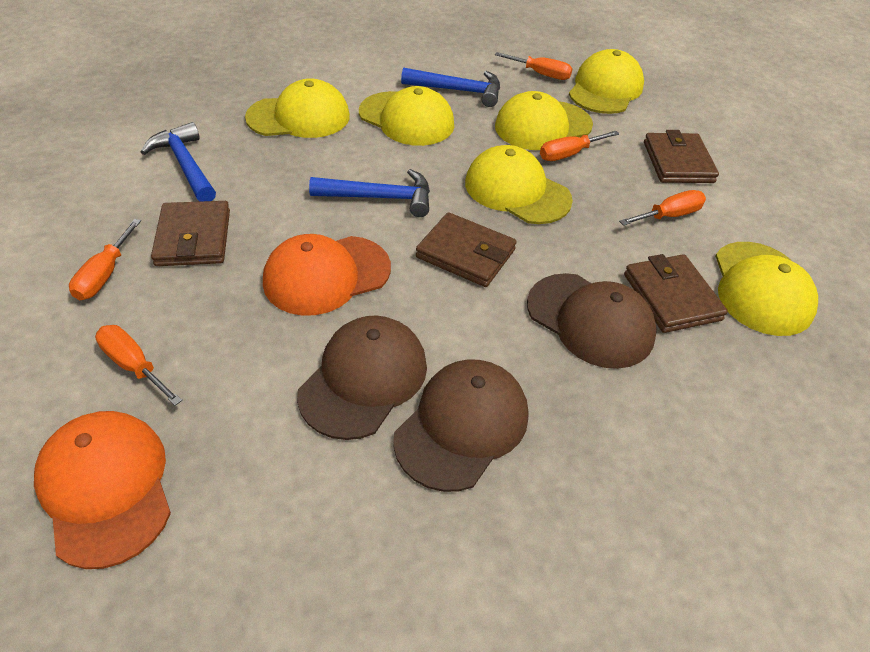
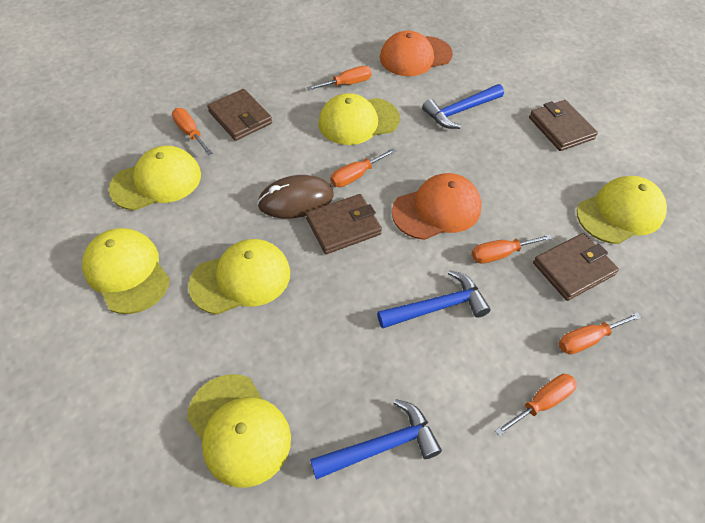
brown cap: [297,315,427,440] [393,360,528,492] [527,273,657,369] = 3 -> none = 0
brown mouse: none = 0 -> [257,175,334,218] = 1
orange screwdriver: [69,219,141,300] [95,325,182,406] [495,52,573,80] [540,131,619,161] [619,190,706,226] = 5 -> [172,108,213,155] [307,66,372,91] [330,148,396,187] [472,234,552,264] [495,374,577,436] [559,312,641,355] = 6

